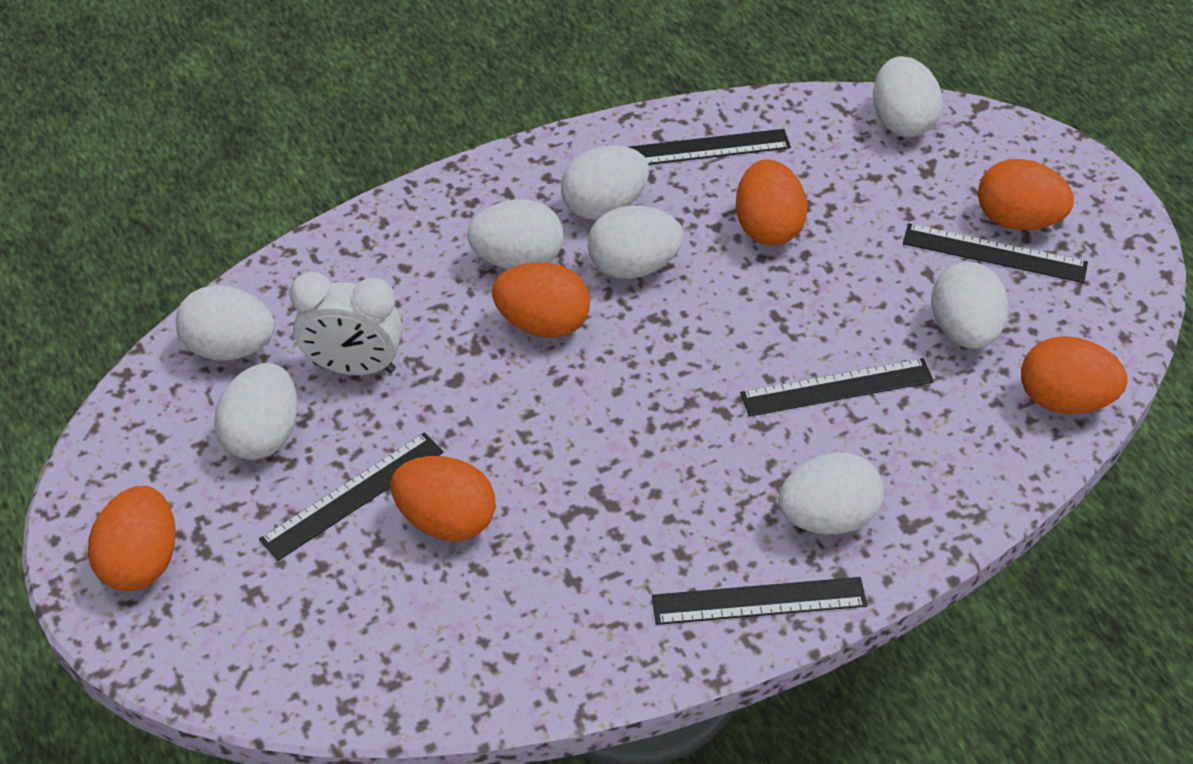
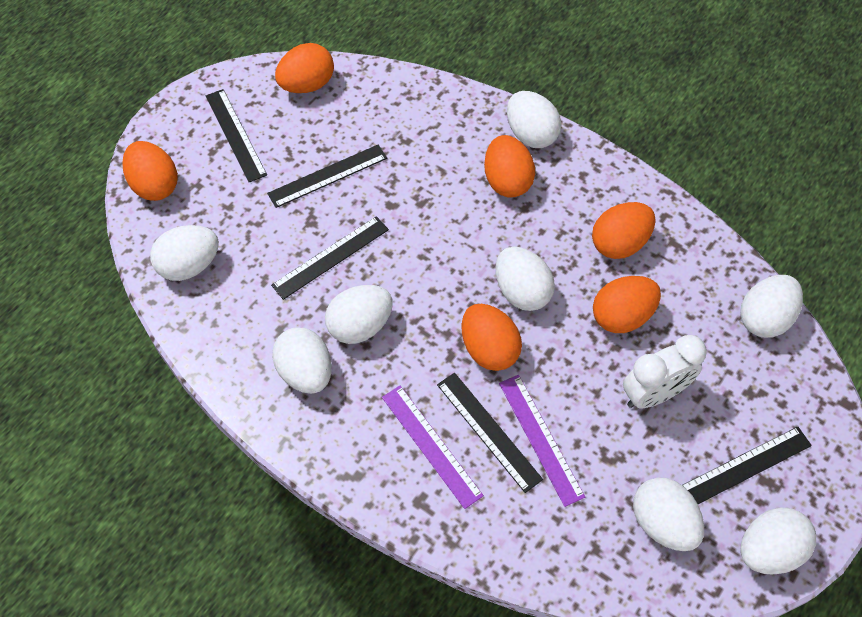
purple ruler: none = 0 -> [382,386,484,509] [499,375,585,507] = 2

